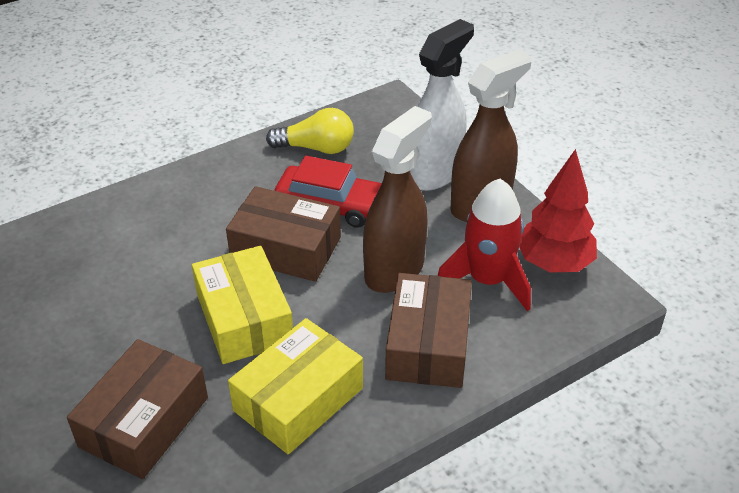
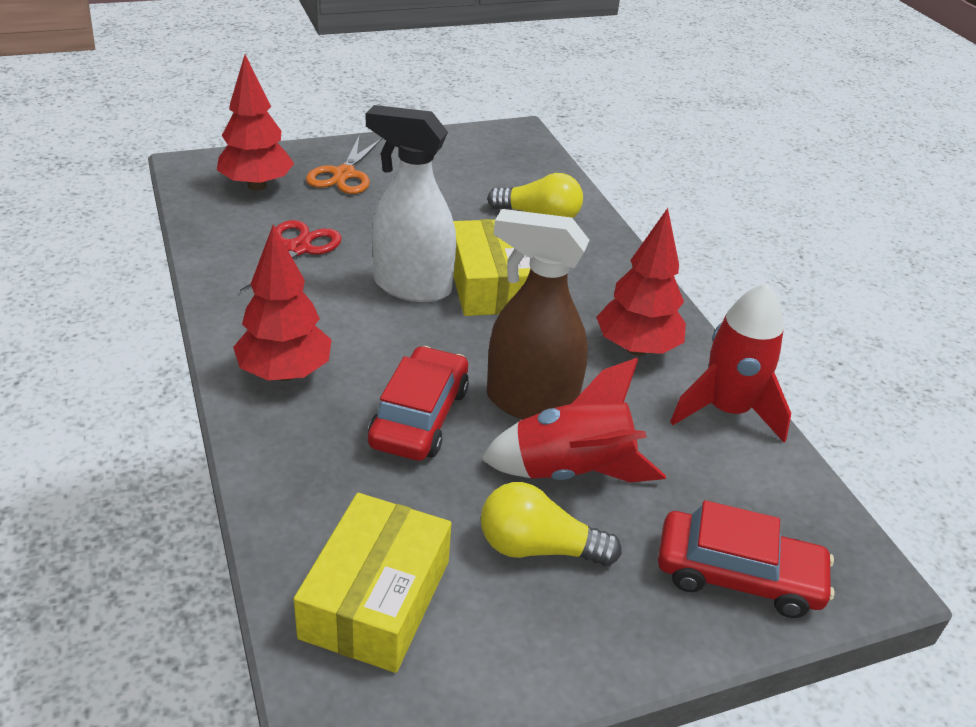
brown box: [67,339,208,479] [226,186,341,282] [385,273,472,388] = 3 -> none = 0
brown spray bottle: [363,106,432,293] [450,50,532,222] = 2 -> [487,209,589,419] = 1
orange scissors: none = 0 -> [306,137,382,194] = 1
red car: [274,156,382,228] = 1 -> [368,346,469,461] [658,500,835,618] = 2
red rocket: [438,179,531,312] = 1 -> [481,358,666,483] [670,283,791,442] = 2
red scissors: none = 0 -> [240,220,342,291] = 1
red tree: [519,149,597,272] = 1 -> [217,54,294,191] [233,225,332,381] [596,208,686,356] = 3
yellow light bulb: [266,108,354,154] = 1 -> [481,482,622,566] [487,173,583,218] = 2

